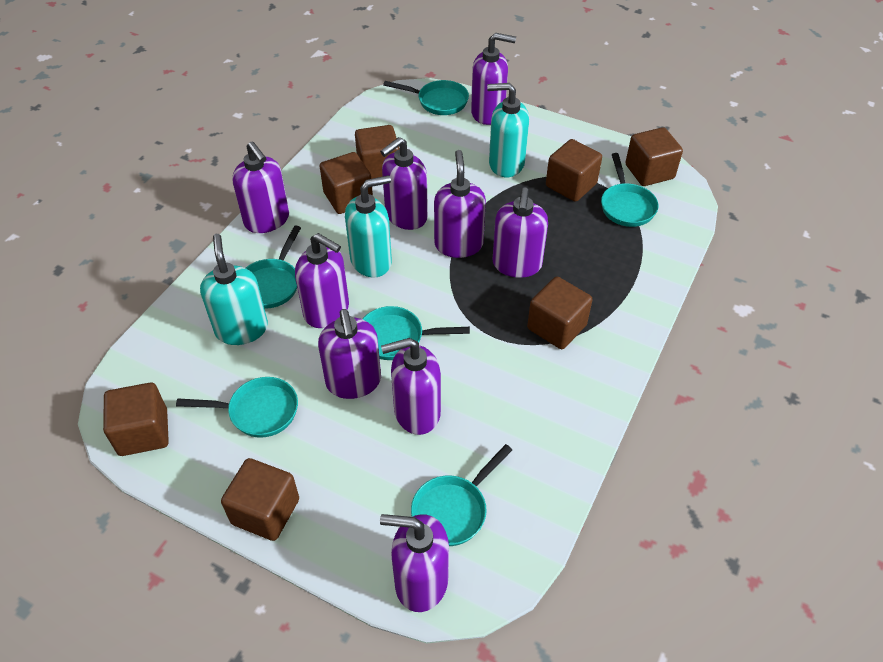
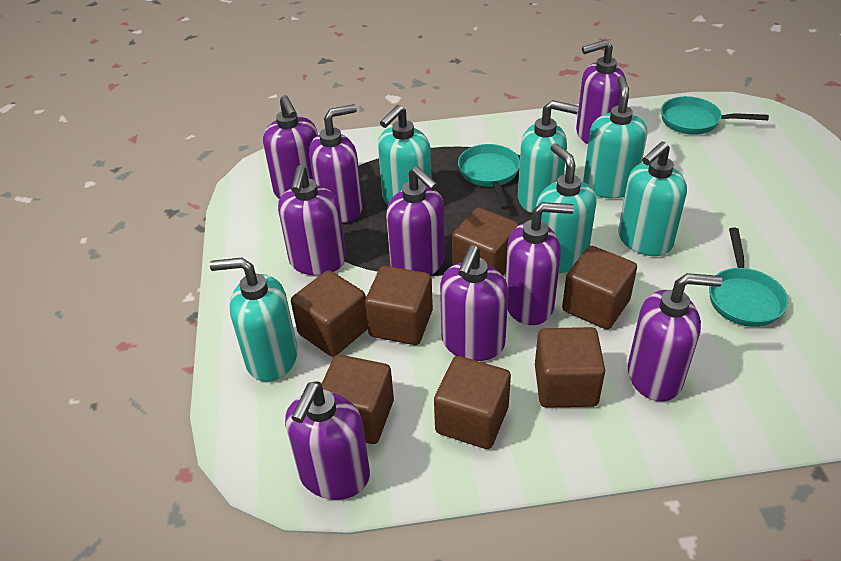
turquoise pan: [176,377,298,438] [246,226,301,309] [363,306,470,360] [383,80,469,115] [411,444,512,546] [601,153,658,227] = 6 -> [458,144,520,210] [661,96,769,135] [709,228,788,327] = 3
turquoise soap dispenser: [200,234,268,345] [345,175,392,278] [487,83,529,177] = 3 -> [210,258,298,382] [378,105,432,205] [518,100,579,213] [536,143,597,273] [583,76,647,198] [618,141,687,256] = 6

